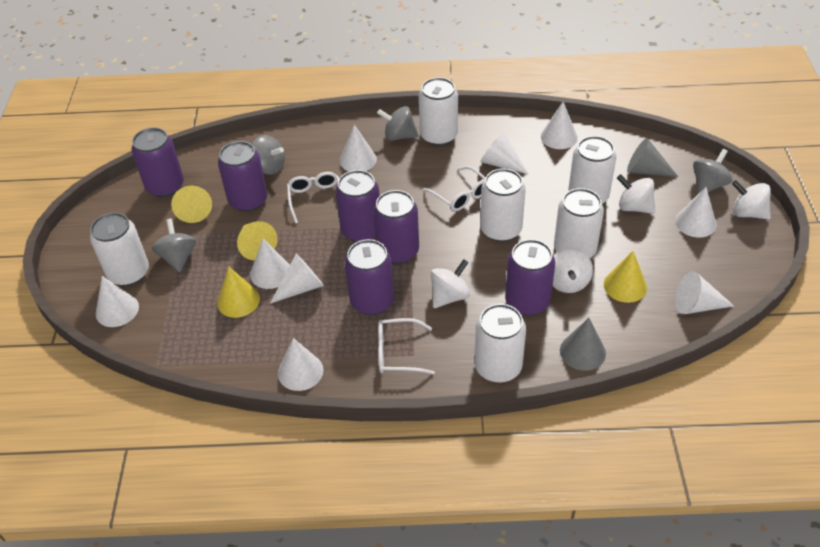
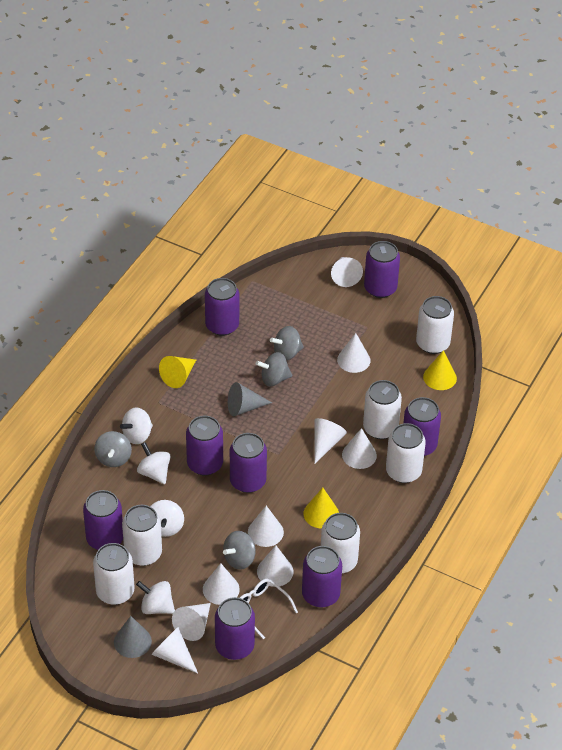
purple can: [131,127,184,197] [218,141,268,212] [335,170,380,242] [345,239,394,315] [373,190,419,264] [505,239,555,316] = 6 -> [83,490,123,550] [186,416,223,475] [205,278,239,336] [215,597,255,660] [230,433,267,493] [302,546,342,607] [364,241,400,298] [403,397,441,456] = 8
white glasses: [287,172,339,223] [378,318,435,374] [423,166,486,211] = 3 -> [240,579,298,639] = 1
yellow cone: [171,186,212,223] [217,267,260,318] [237,221,277,260] [604,251,647,303] = 4 -> [159,356,196,388] [304,487,339,528] [423,350,457,390] = 3

